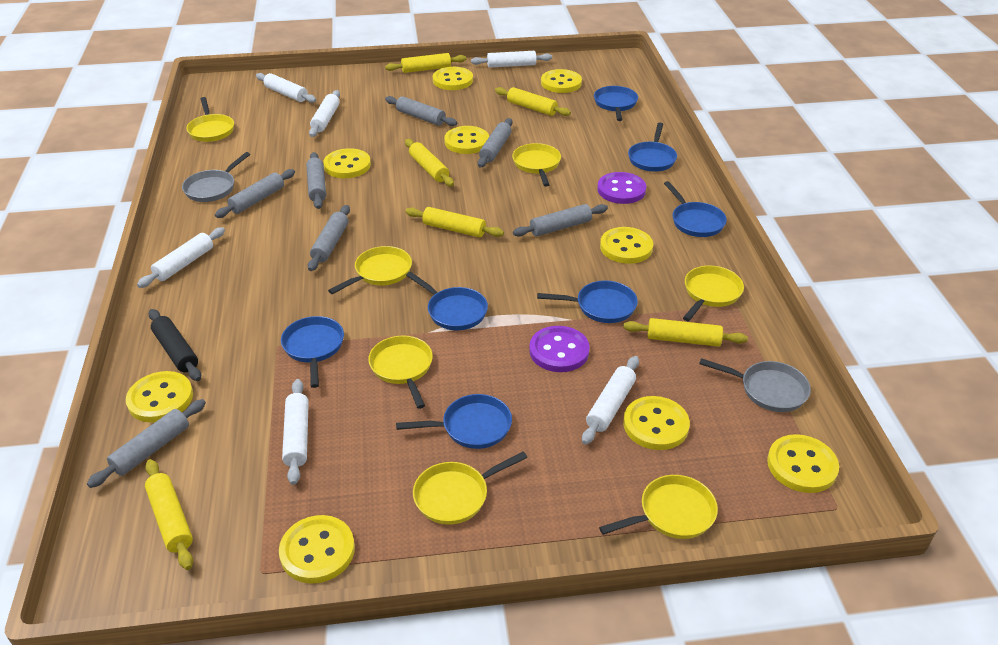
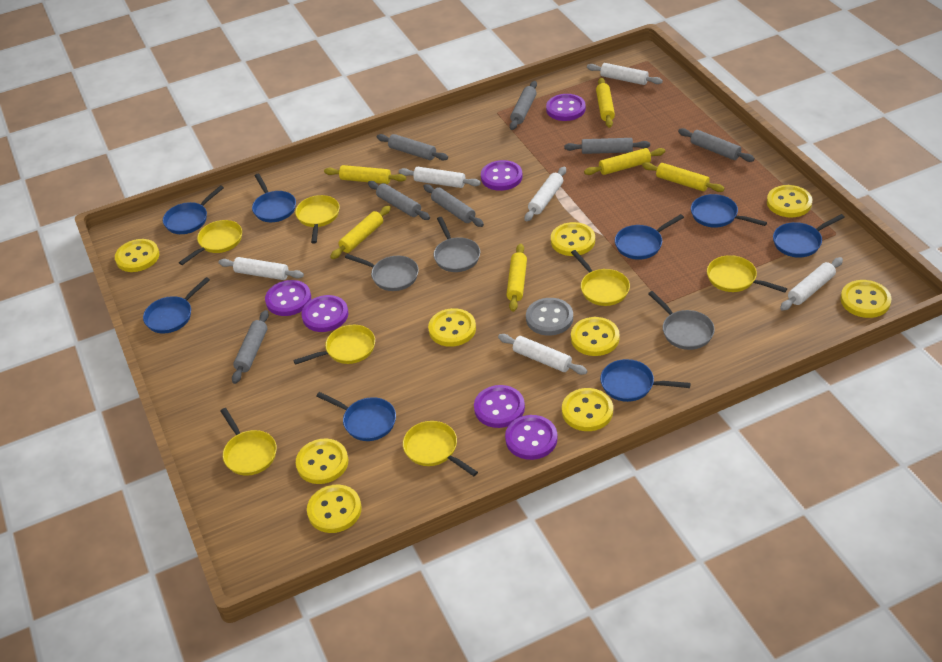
black rolling pin: [148,309,201,381] = 1 -> none = 0
blue pan: [281,316,344,388] [396,394,512,449] [406,272,488,330] [537,280,638,323] [594,86,638,121] [628,123,677,172] [664,181,727,237] = 7 -> [143,277,210,333] [163,185,224,234] [252,173,296,222] [316,392,396,441] [600,359,691,402] [615,214,684,260] [691,194,767,228] [773,214,845,258] = 8
grey button: none = 0 -> [526,298,573,336] = 1
grey pan: [182,152,250,202] [699,358,811,412] = 2 -> [345,254,419,291] [433,217,480,272] [648,291,715,350] = 3
purple button: [529,326,590,372] [597,172,646,204] = 2 -> [265,280,311,316] [301,295,348,332] [474,385,525,428] [481,160,523,191] [505,415,558,460] [546,94,586,121] = 6

